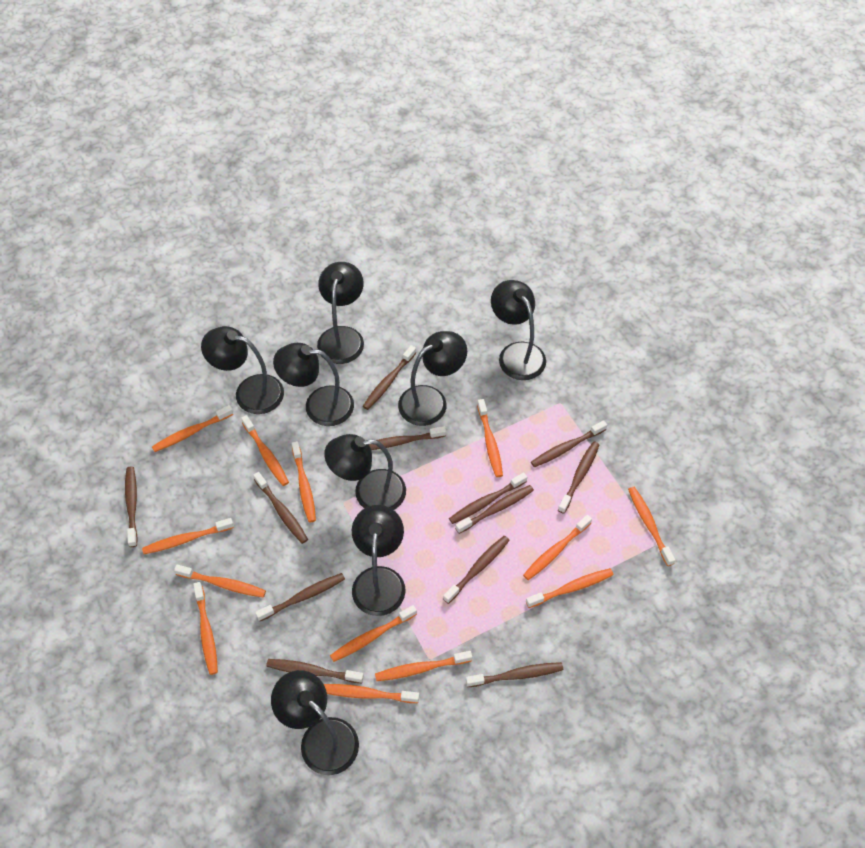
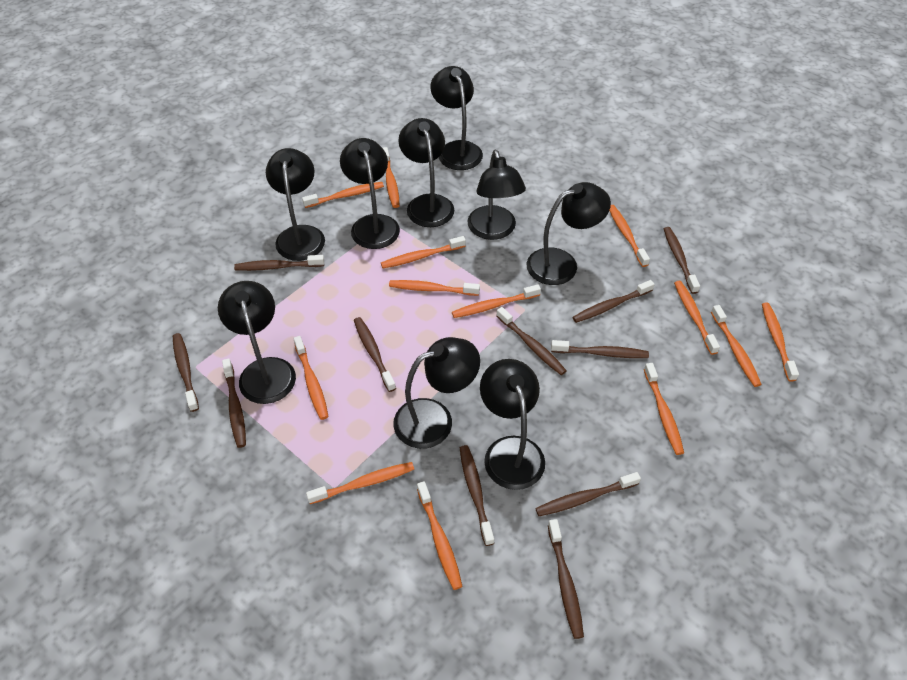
black lamp: [201,326,284,414] [271,670,359,775] [273,343,354,426] [317,262,364,364] [324,434,406,510] [352,505,406,616] [398,331,467,426] [491,280,546,380] = 8 -> [218,281,296,404] [266,148,325,261] [340,138,400,249] [393,337,480,449] [399,118,454,227] [430,66,483,170] [468,150,526,240] [480,359,545,490] [526,182,611,285] = 9
brown toothbrush: [125,467,138,547] [253,472,308,544] [255,573,345,621] [266,659,364,683] [363,345,416,410] [369,426,446,450] [443,536,510,604] [449,472,527,524] [455,485,534,534] [466,662,563,687] [531,420,607,467] [558,441,600,514] = 12 -> [173,333,199,412] [222,358,246,448] [234,255,324,271] [354,317,396,392] [460,445,494,546] [497,307,567,375] [535,472,641,516] [548,519,584,639] [551,340,649,358] [572,280,655,323] [664,227,700,294] = 11

